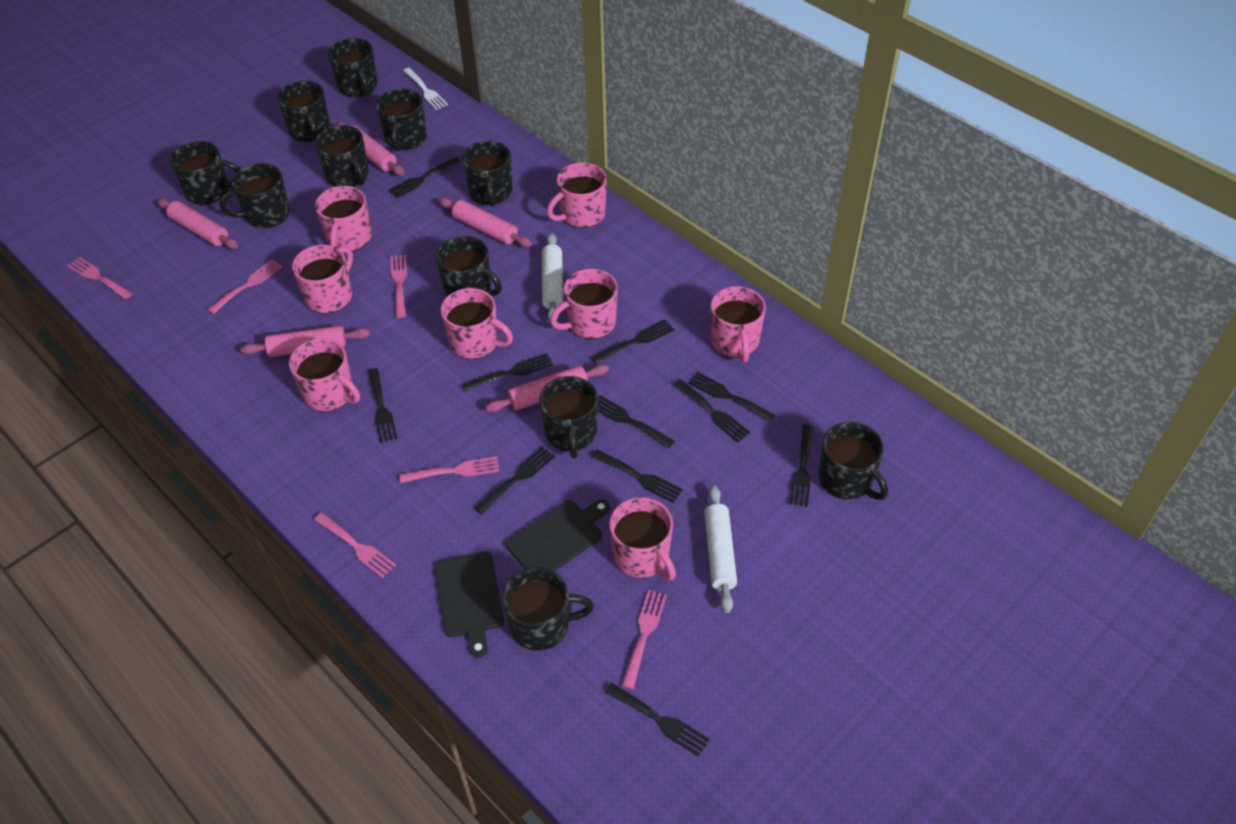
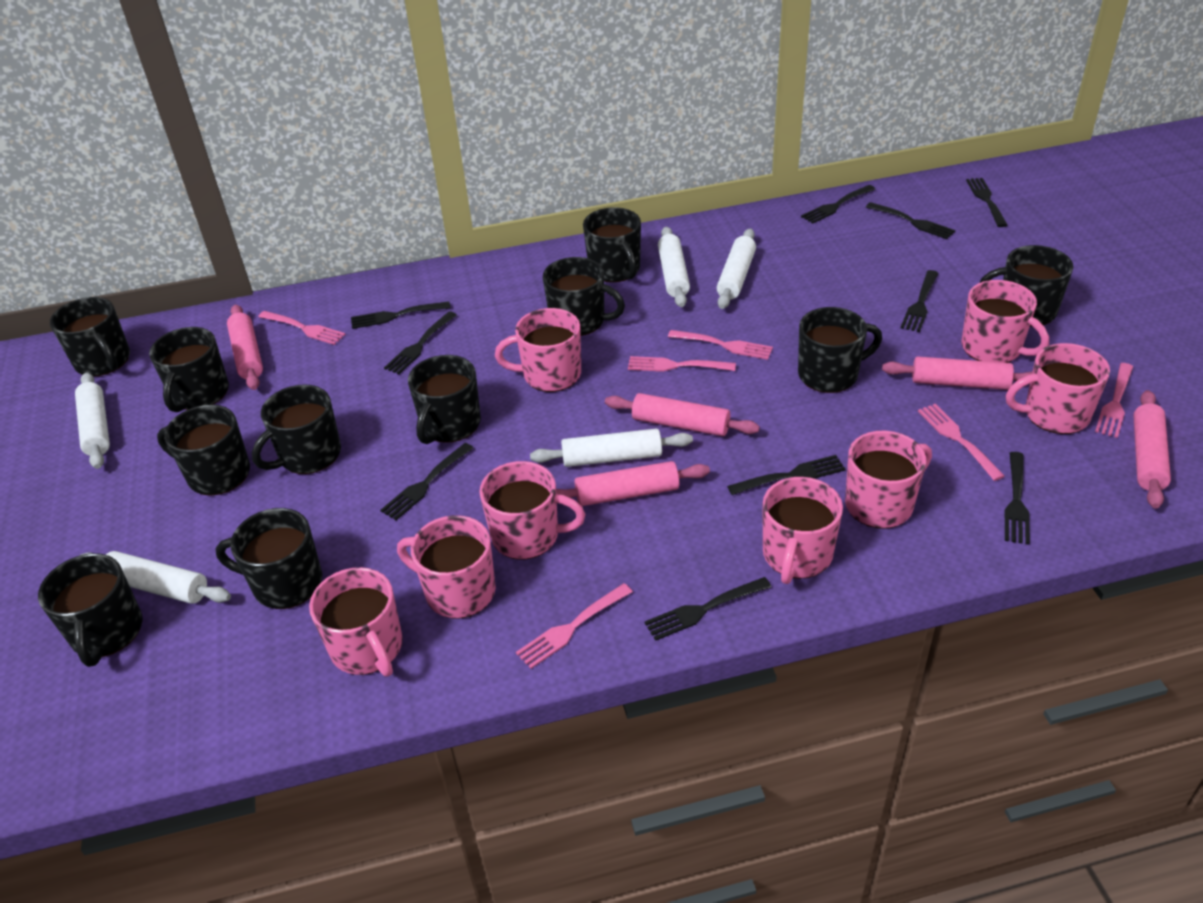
black cutting board: [435,552,504,658] [506,500,610,571] = 2 -> none = 0
black fork: [368,368,398,443] [388,157,461,198] [462,353,553,392] [474,446,555,515] [591,319,674,364] [591,449,683,503] [598,395,675,448] [605,682,710,757] [674,379,750,442] [688,372,776,422] [789,424,814,507] = 11 -> [351,301,450,329] [380,443,473,520] [384,311,457,374] [644,577,771,641] [727,455,846,495] [801,185,875,224] [866,202,955,239] [901,270,938,332] [966,178,1008,227] [1005,452,1030,544] = 10
white fork: [403,68,448,110] = 1 -> none = 0
white rolling pin: [542,233,563,320] [704,485,737,613] = 2 -> [75,372,110,469] [79,551,231,604] [530,429,693,467] [658,227,690,307] [717,228,756,309] = 5

